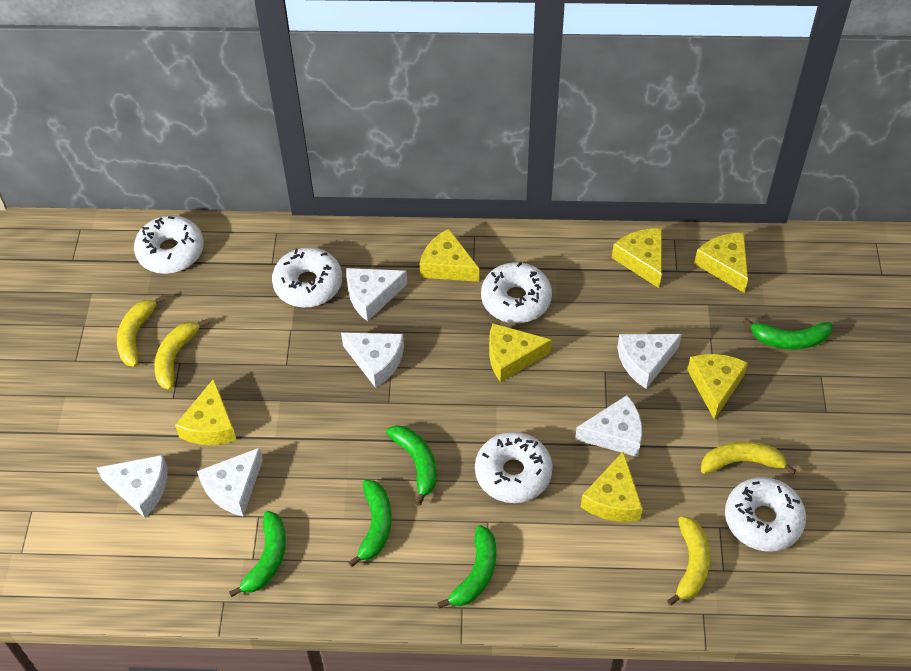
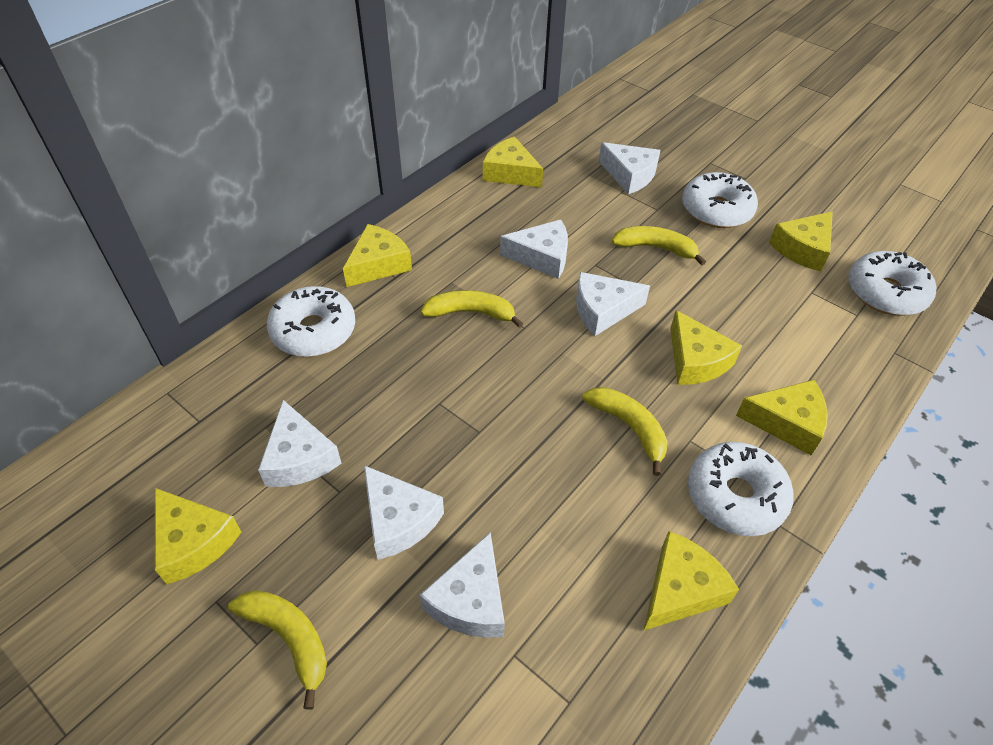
green banana: [229,511,286,597] [348,480,392,567] [386,425,437,506] [437,525,496,609] [743,318,832,349] = 5 -> none = 0
white donut: [134,215,204,274] [272,247,342,308] [475,432,553,503] [481,262,552,323] [725,477,806,552] = 5 -> [267,286,355,357] [682,172,758,228] [688,442,794,536] [848,251,936,316] = 4

